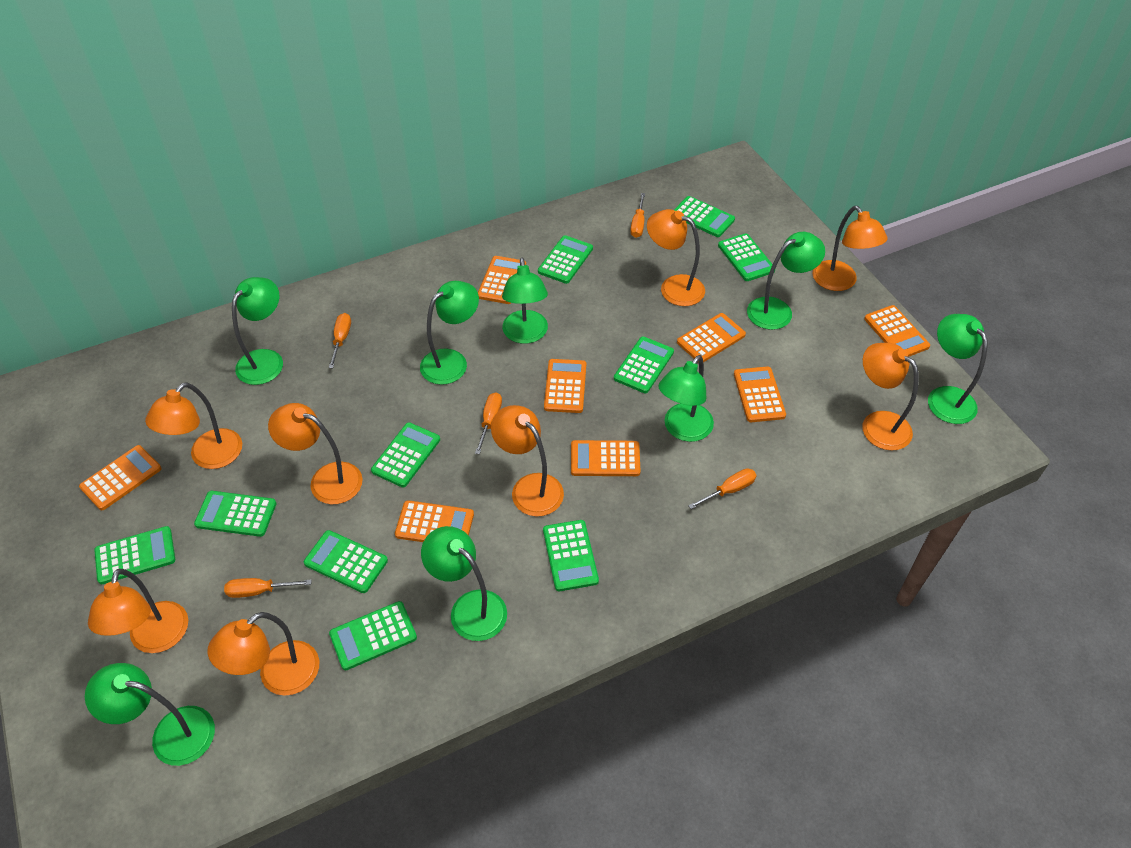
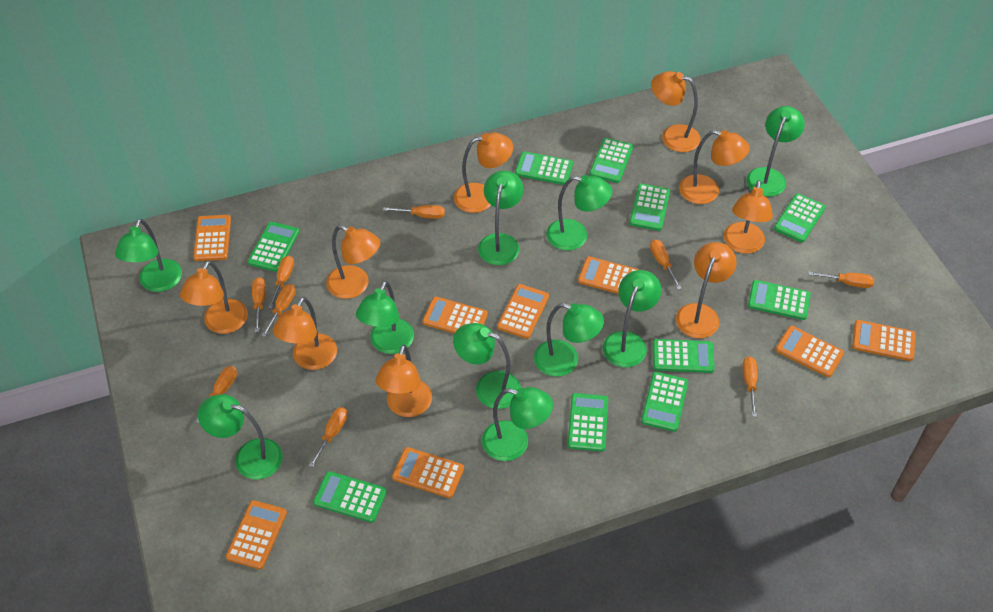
green lamp: [85,663,215,766] [232,277,283,385] [420,281,479,385] [421,526,507,641] [502,258,548,344] [658,355,714,442] [747,232,825,330] [928,314,987,424] = 8 -> [115,219,182,292] [198,394,283,480] [356,281,414,354] [453,323,521,409] [478,171,524,265] [482,387,553,461] [534,303,604,377] [546,175,612,251] [603,270,661,367] [746,106,805,197] = 10
orange lamp: [88,569,188,653] [145,382,242,469] [208,612,319,696] [268,403,362,504] [491,405,564,517] [647,209,705,306] [812,206,888,291] [862,343,919,451] = 8 -> [180,261,248,334] [273,297,337,370] [326,225,380,299] [376,345,432,417] [454,133,513,213] [651,71,701,152] [676,242,737,338] [679,130,750,204] [724,180,773,254] = 9
orange screwdriver: [224,578,312,598] [329,313,351,368] [475,393,502,454] [630,193,645,238] [688,468,757,509] = 5 -> [196,366,237,423] [252,277,266,332] [262,284,296,337] [268,256,294,309] [309,407,348,467] [383,205,445,219] [650,239,682,290] [743,357,758,417] [808,271,874,288] = 9

